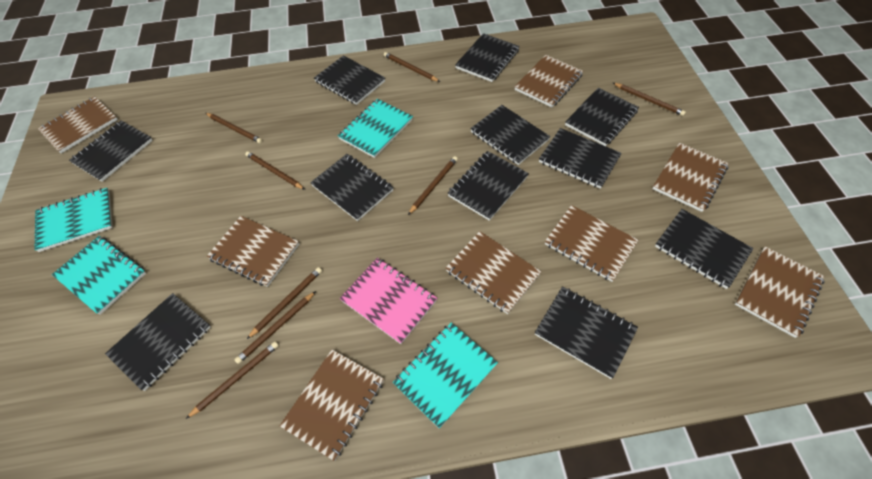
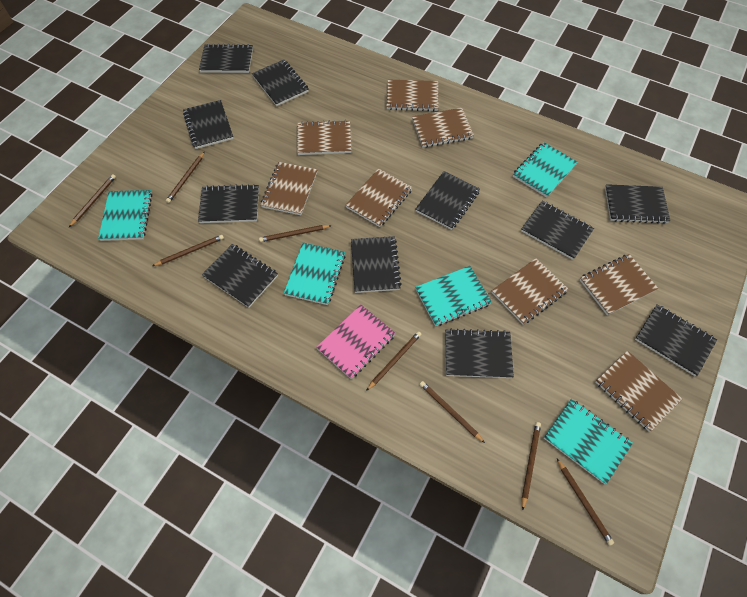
turquoise notebook: [35,188,113,252] [52,236,146,315] [338,99,413,158] [393,322,498,429] = 4 -> [98,190,152,241] [284,243,346,305] [415,266,492,326] [513,142,578,198] [544,399,633,484] = 5

